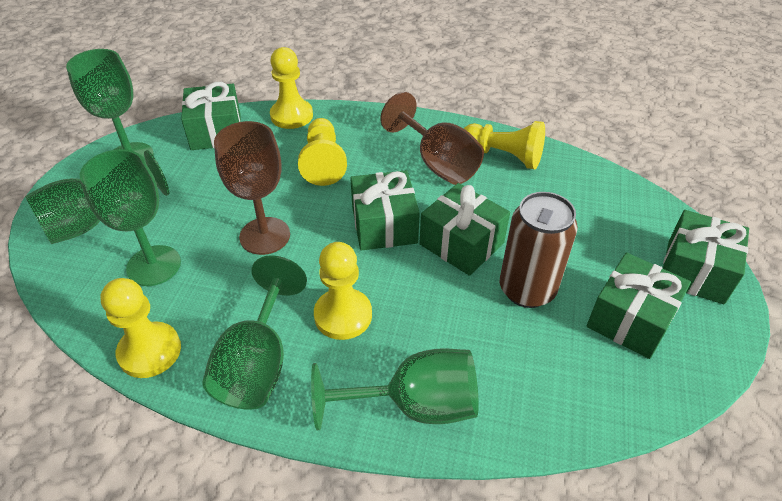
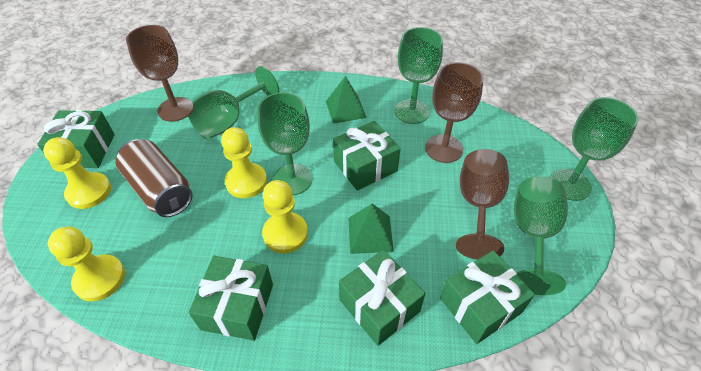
brown goblet: [214,121,290,255] [380,92,484,185] = 2 -> [126,25,192,121] [425,62,484,163] [456,149,509,260] = 3
green pyramid: none = 0 -> [326,76,367,124] [348,203,394,254] = 2
yellow pawn: [100,278,181,378] [270,47,313,129] [298,118,347,186] [314,242,372,340] [464,121,545,169] = 5 -> [43,137,111,209] [48,227,125,301] [221,127,267,198] [262,180,308,253] = 4

